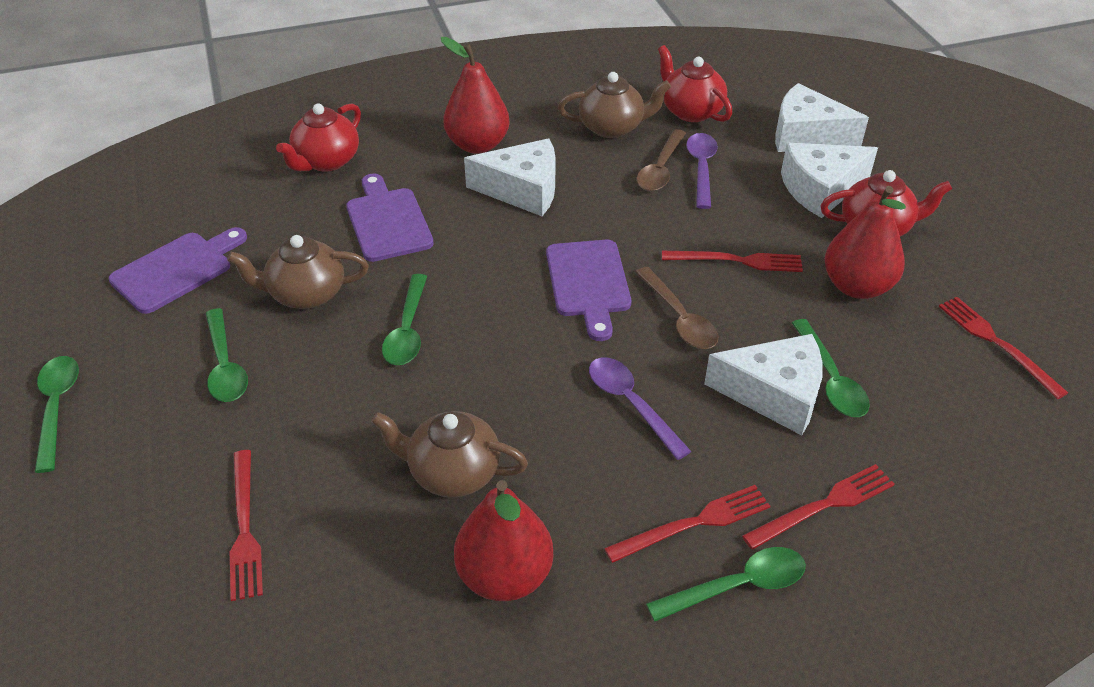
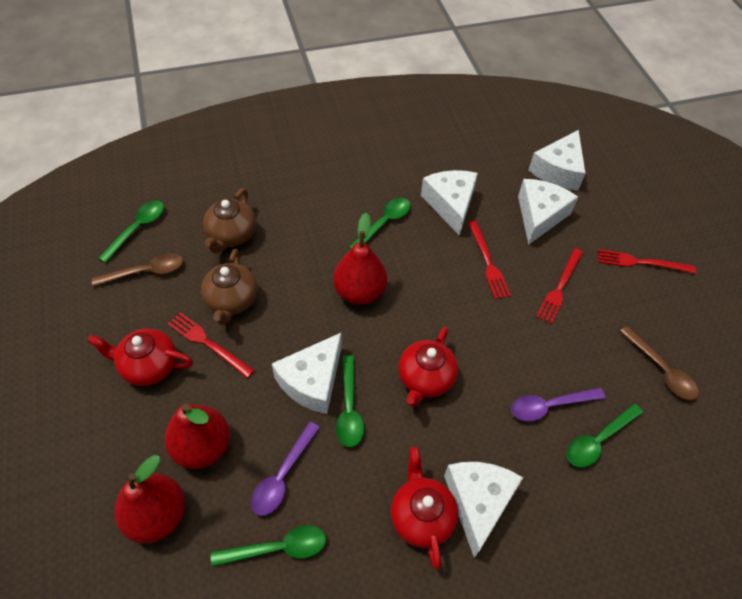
brown teapot: [227,235,369,309] [371,411,528,497] [558,72,671,138] = 3 -> [201,249,258,325] [203,188,256,254] = 2
purple cutting board: [109,227,247,314] [346,174,434,262] [546,240,631,341] = 3 -> none = 0
red fork: [230,450,263,601] [604,485,770,563] [662,251,803,272] [742,464,895,550] [939,297,1068,399] = 5 -> [168,312,255,378] [468,221,511,299] [536,248,583,324] [598,249,696,274] = 4
white cheese: [464,138,555,216] [704,334,823,435] [775,83,869,152] [781,143,878,218] = 4 -> [272,333,342,414] [421,170,478,236] [444,462,523,558] [518,179,578,245] [528,130,586,191] = 5

